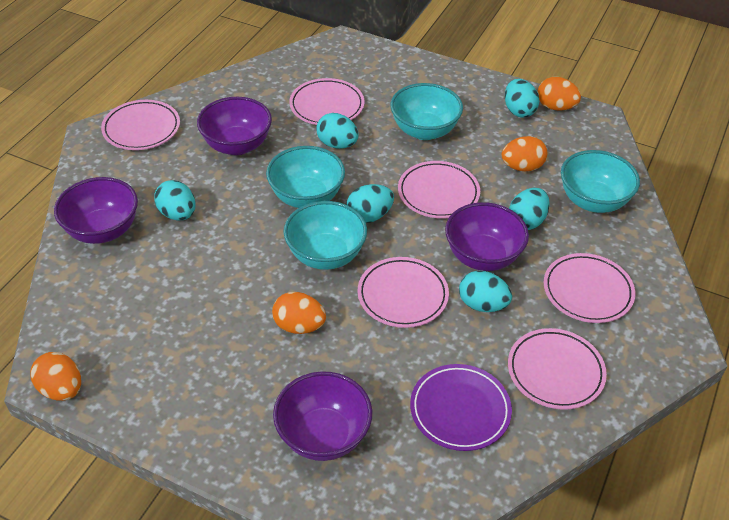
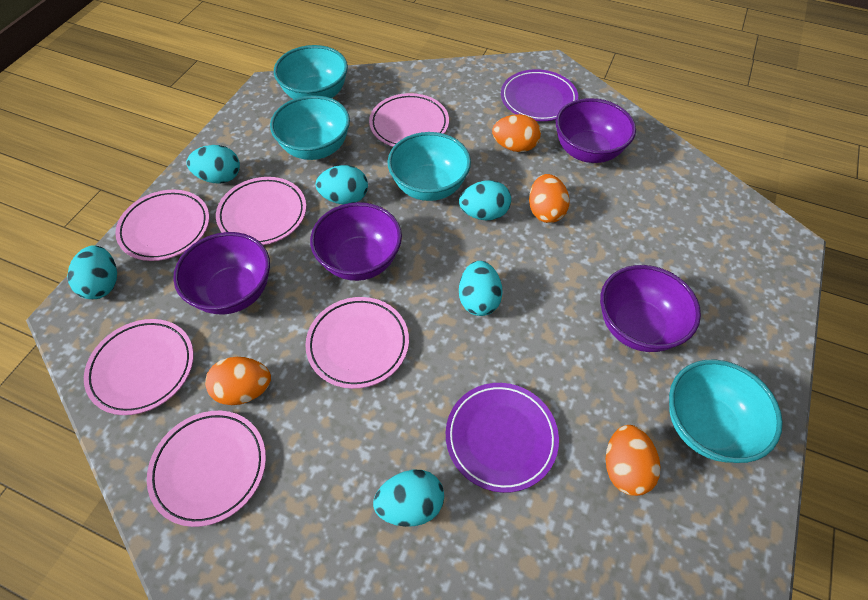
purple plate: [410,364,512,451] = 1 -> [446,383,559,493] [501,69,578,121] = 2

